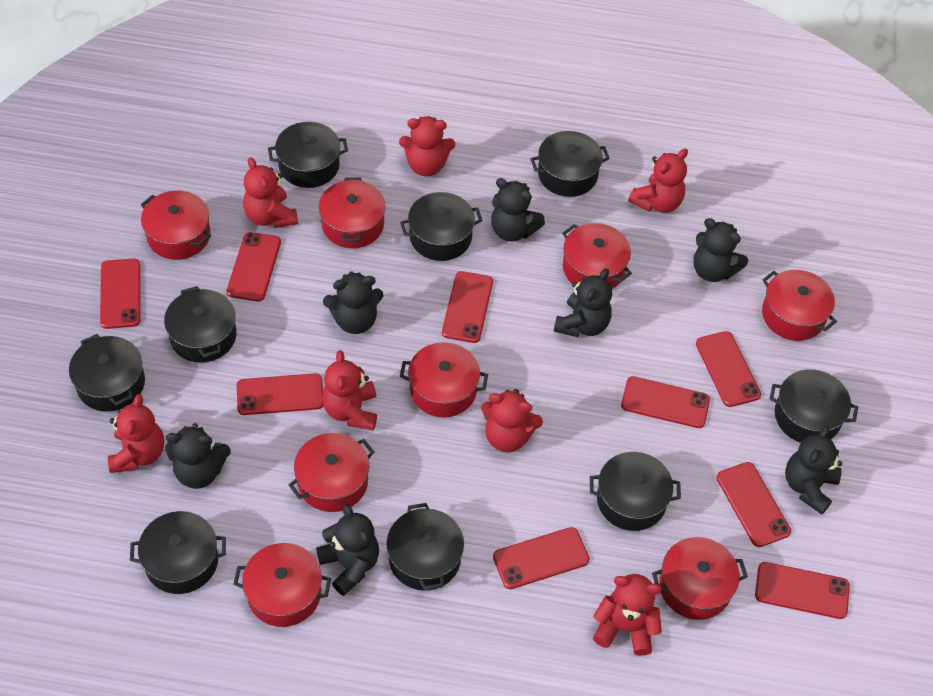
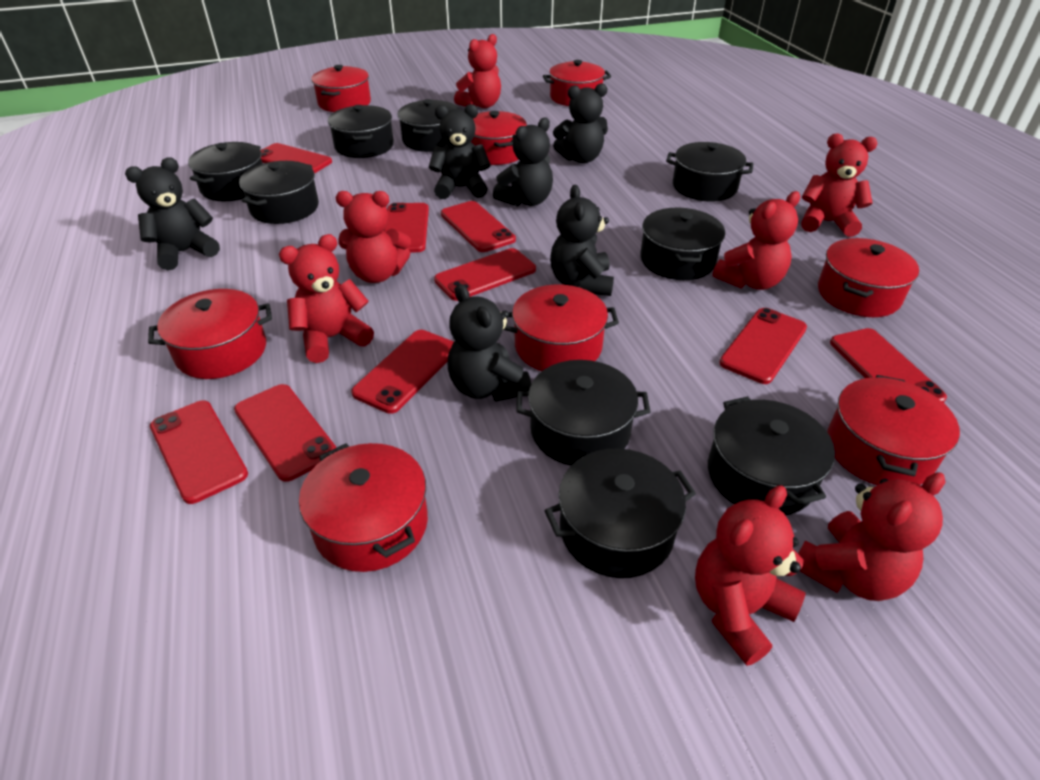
black teddy bear: [165,423,231,489] [316,504,379,596] [323,271,383,334] [491,178,545,241] [554,268,612,337] [693,218,748,282] [785,426,842,515] = 7 -> [125,158,220,270] [429,104,490,199] [447,284,531,402] [493,117,553,207] [550,185,614,296] [553,83,608,164] = 6

